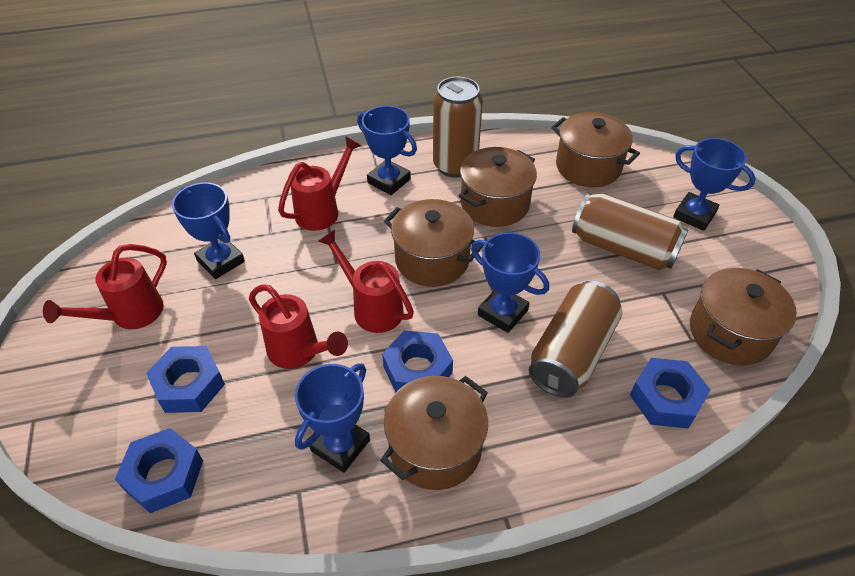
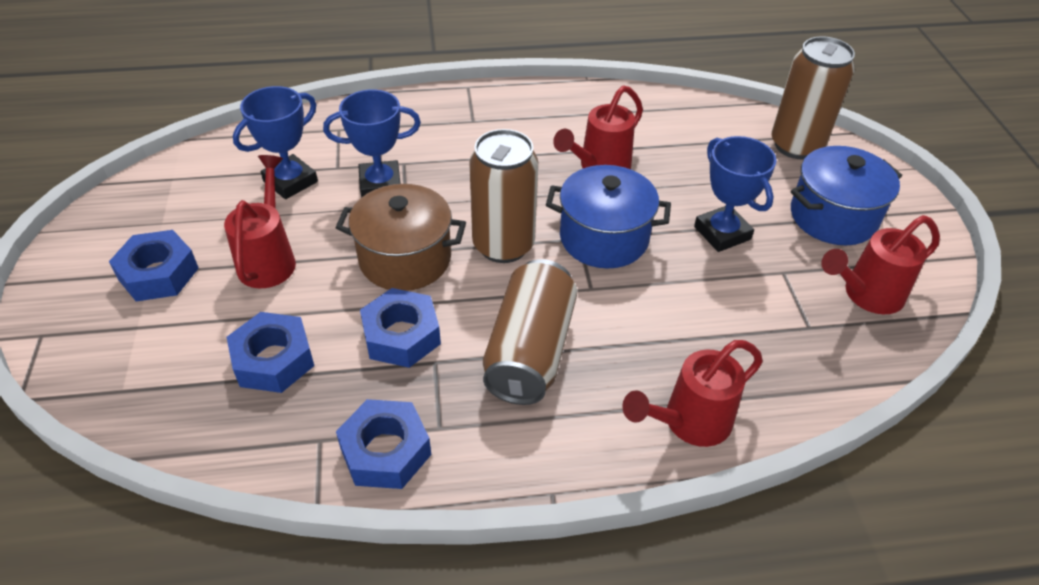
blue pot: none = 0 -> [546,165,671,269] [791,146,902,245] = 2
blue trophy: [172,182,245,279] [295,364,370,473] [357,106,417,195] [471,232,549,333] [673,138,756,231] = 5 -> [233,86,318,199] [323,89,421,198] [694,136,777,252] = 3
brown pot: [380,376,488,490] [384,199,483,287] [459,147,537,227] [551,112,640,187] [690,268,797,365] = 5 -> [335,184,466,291] = 1

